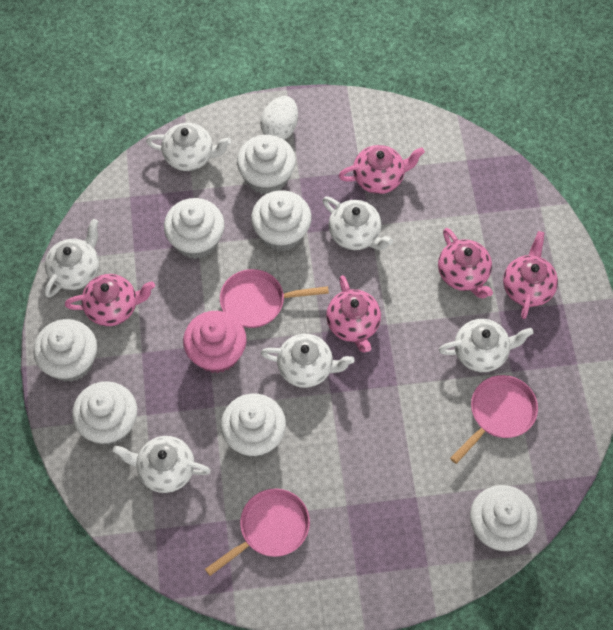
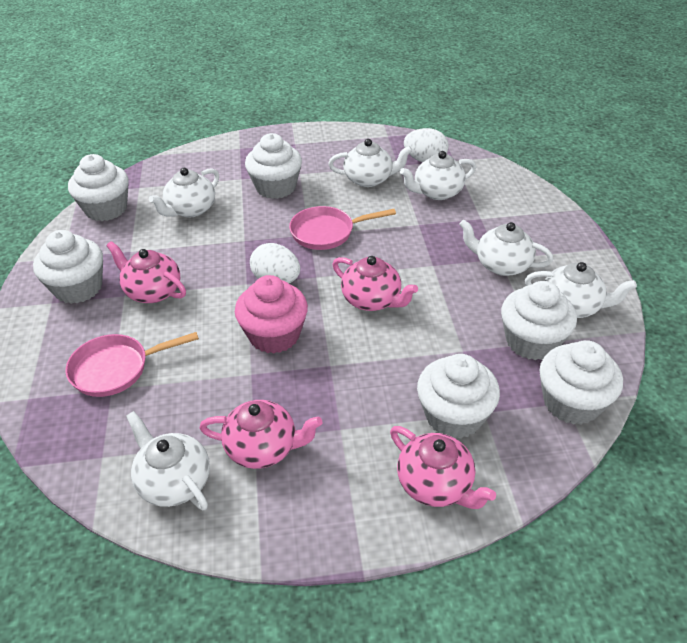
pink pan: [205,489,310,576] [220,269,329,328] [450,375,538,464] = 3 -> [65,332,199,397] [289,206,396,250] = 2
pink teapot: [65,274,155,326] [326,275,381,353] [339,145,425,194] [438,228,493,299] [503,231,558,319] = 5 -> [106,241,186,303] [200,400,323,469] [332,256,418,311] [390,426,496,509] = 4
white cupcake: [33,319,97,382] [72,381,137,445] [164,198,224,259] [221,393,286,457] [237,135,296,194] [251,190,312,251] [470,485,538,551] = 7 -> [33,230,103,304] [68,154,129,221] [245,133,302,199] [417,354,500,439] [501,281,577,360] [540,340,623,425] = 6
white egg: [260,96,298,140] = 1 -> [250,243,300,283] [404,128,449,162] = 2

